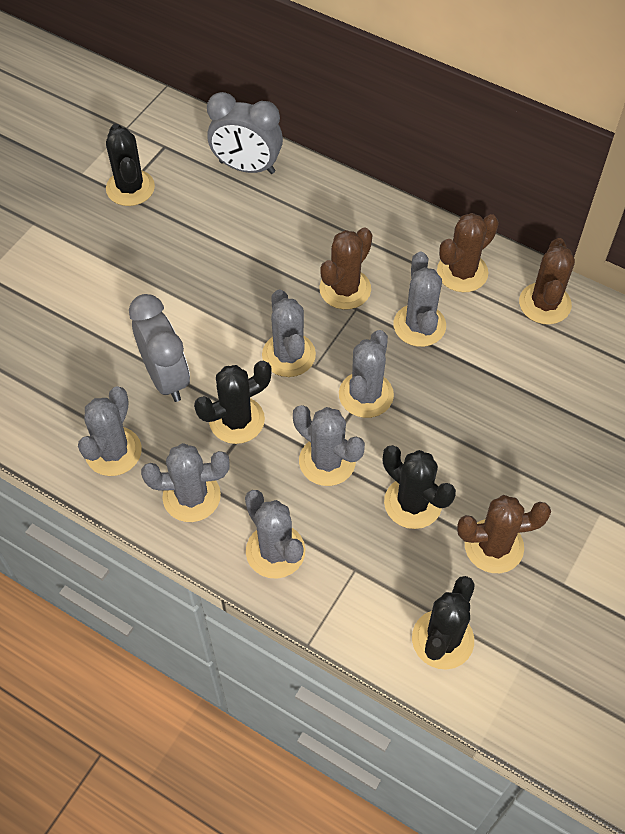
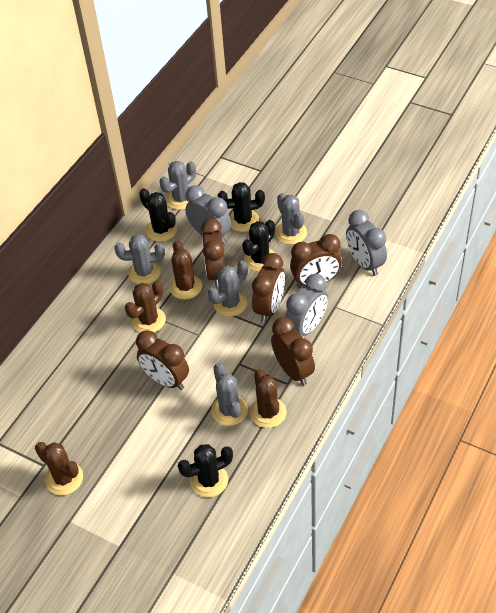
brown clock: none = 0 -> [136,330,189,390] [201,218,225,287] [252,253,285,323] [271,317,315,385] [290,234,342,288] = 5
grey cactus: [78,386,142,476] [141,443,230,522] [245,490,305,579] [262,289,316,377] [293,405,365,486] [339,330,394,418] [393,252,446,347] = 7 -> [114,234,165,284] [159,161,196,210] [208,261,248,317] [211,363,248,426] [275,193,307,245] = 5
grey clock: [129,294,190,402] [207,92,283,174] = 2 -> [185,185,231,244] [285,274,328,336] [346,210,387,276] = 3

